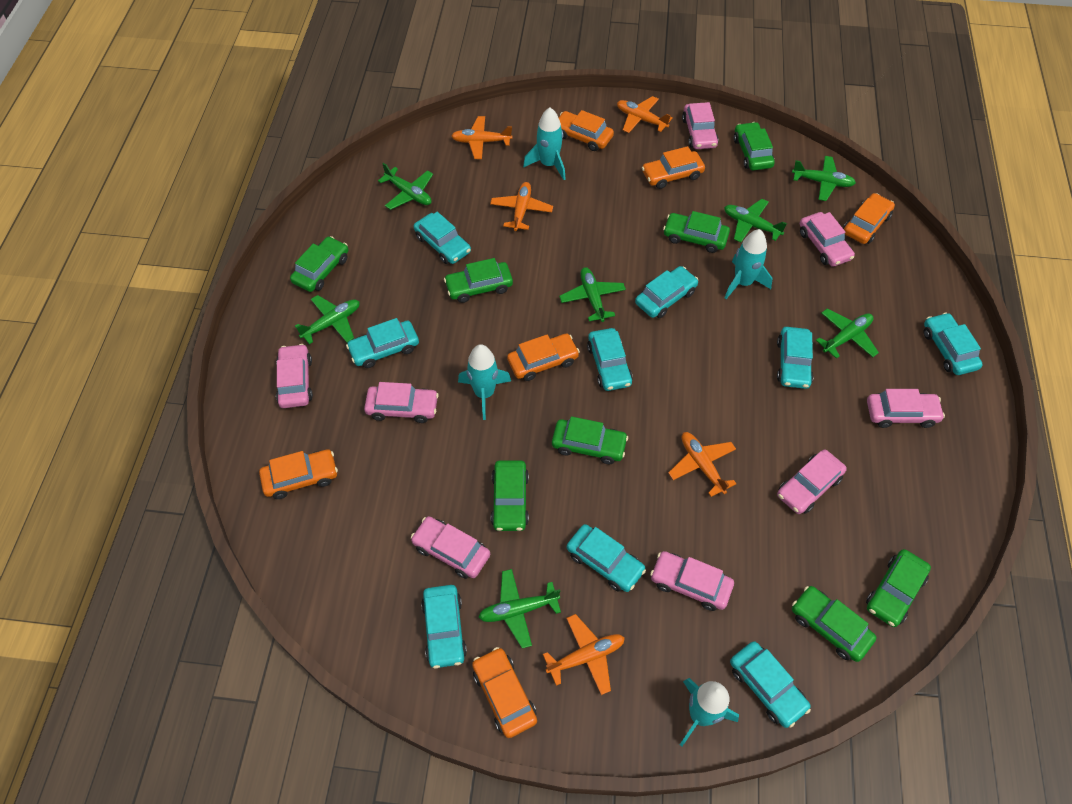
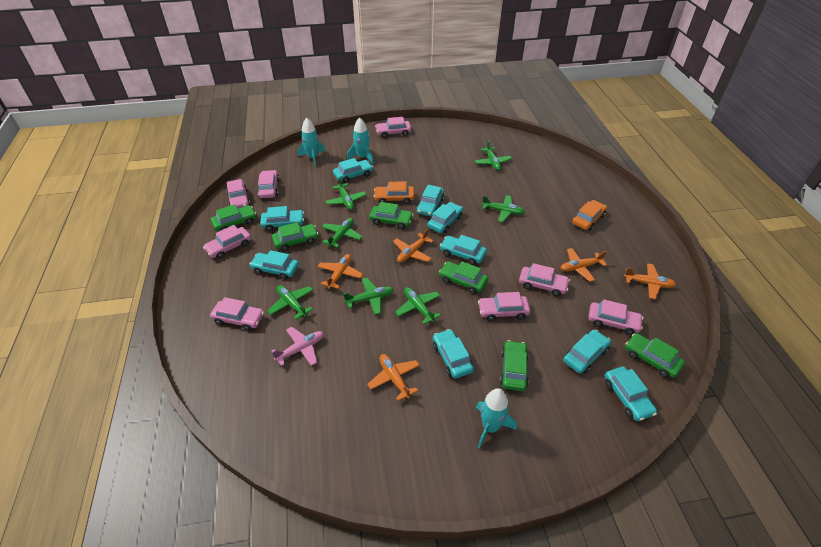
green car: [290,236,348,292] [444,258,513,303] [491,460,529,531] [552,416,628,464] [663,211,730,253] [734,122,775,170] [792,586,876,662] [866,549,931,627] = 8 -> [211,204,256,231] [272,222,318,251] [369,202,414,229] [439,261,488,294] [500,340,529,391] [625,333,685,378] = 6
orange car: [259,449,338,499] [472,647,537,738] [507,334,580,381] [559,110,614,151] [642,146,705,189] [843,193,895,244] = 6 -> [374,182,415,204] [572,200,607,231] = 2
pink plane: none = 0 -> [272,327,324,366] = 1
turquoise rocket: [458,344,511,420] [523,108,565,180] [680,678,739,746] [725,229,773,299] = 4 -> [298,118,326,167] [347,117,374,164] [476,388,517,449] = 3

